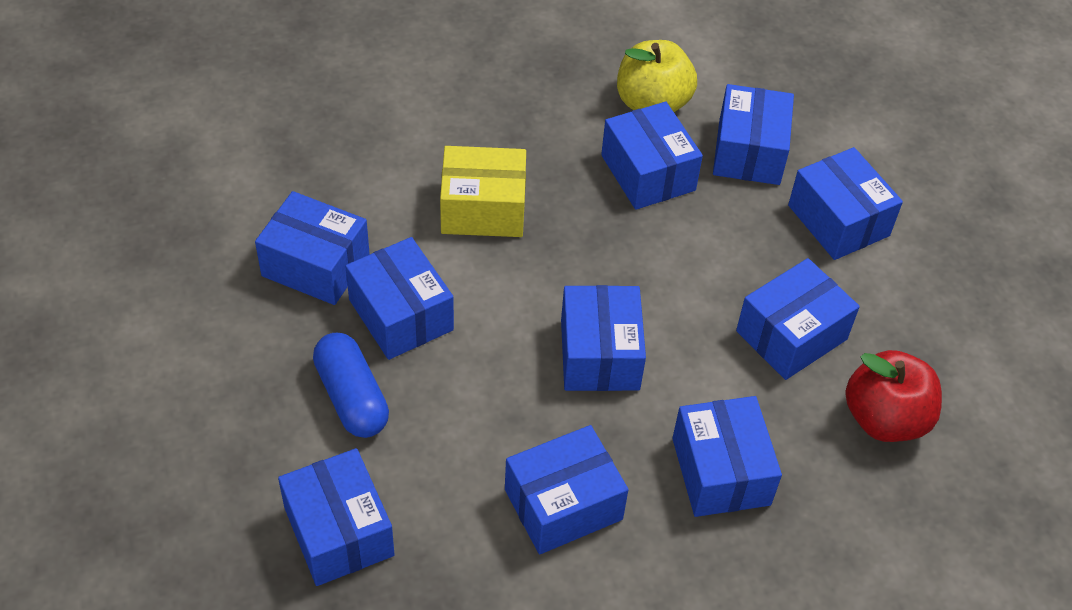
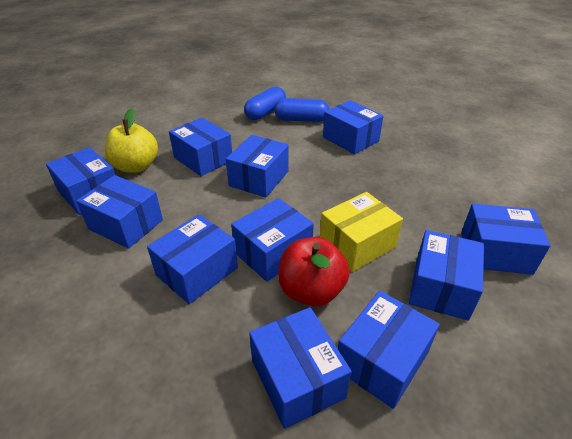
blue box: [255,191,370,305] [278,448,395,586] [345,237,454,360] [505,425,629,554] [561,285,646,391] [601,102,703,210] [672,396,782,517] [713,84,794,185] [736,258,860,380] [788,147,903,260] = 10 -> [46,147,115,215] [76,175,163,249] [147,214,238,304] [169,118,232,176] [226,135,289,198] [231,198,314,282] [249,307,352,429] [323,100,383,154] [338,291,440,409] [409,230,484,321] [461,204,551,275] = 11
blue capsule: [313,333,389,438] = 1 -> [244,87,286,120] [274,98,329,122] = 2

